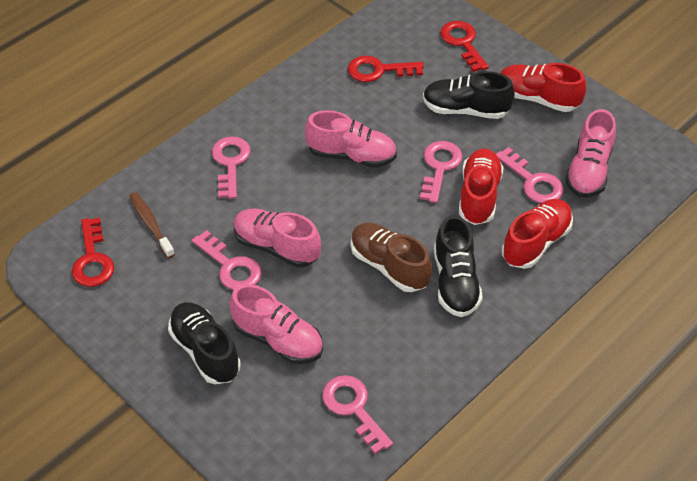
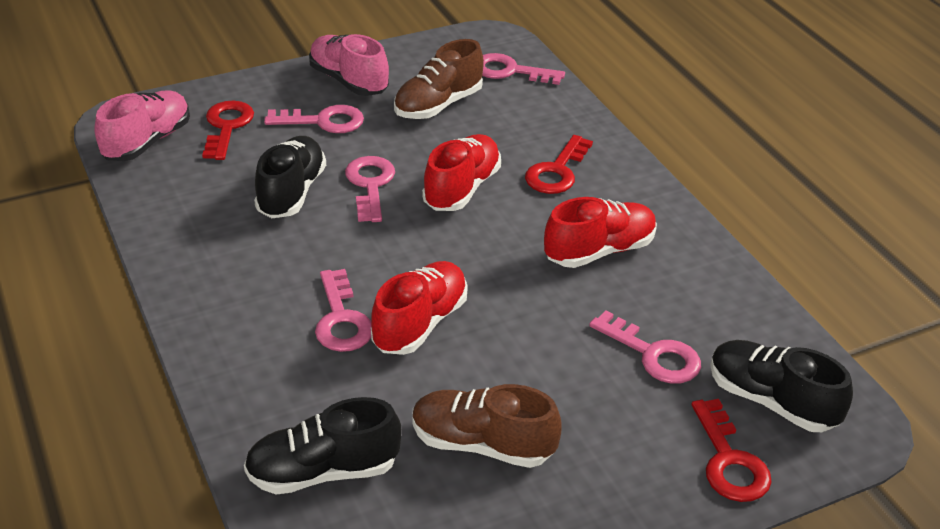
brown shoe: [351,223,432,292] = 1 -> [394,39,484,119] [412,384,561,468] = 2
brown toothbrush: [129,192,175,258] = 1 -> none = 0
pink shoe: [229,284,323,364] [234,209,321,268] [305,110,397,168] [565,109,616,198] = 4 -> [95,91,190,161] [309,34,389,96] = 2

